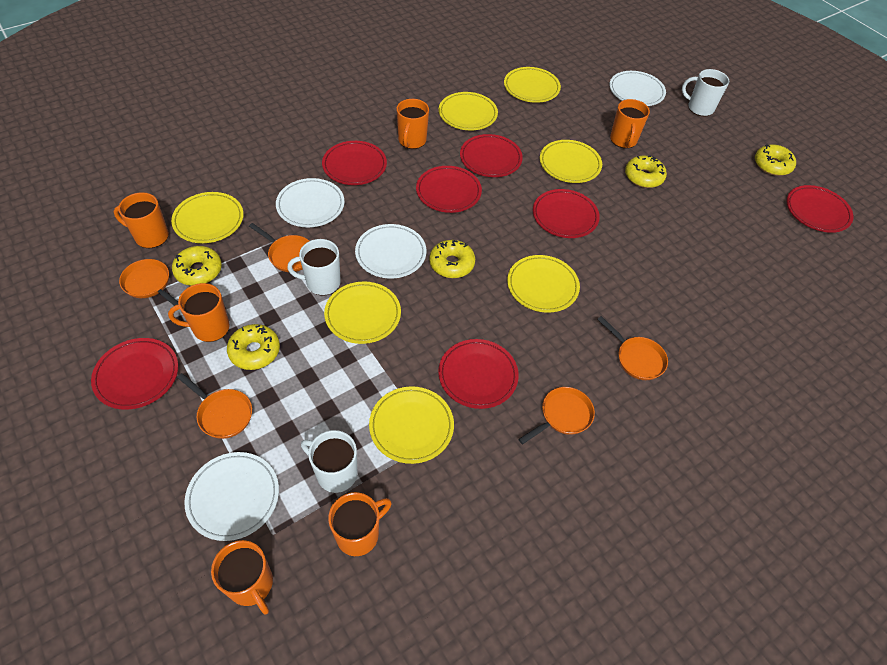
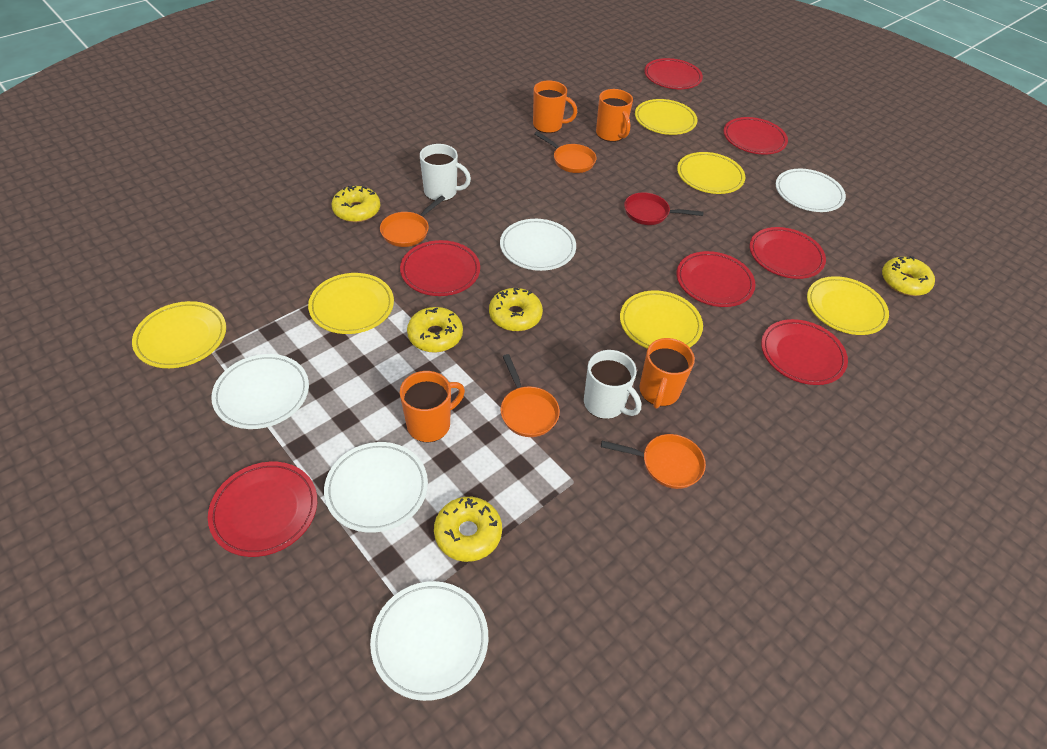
orange mug: [114,192,169,248] [168,283,230,342] [211,540,273,614] [328,492,392,556] [396,99,429,149] [610,99,650,148] = 6 -> [400,371,465,443] [533,81,577,133] [596,89,633,142] [639,338,695,409] = 4
orange pan: [119,259,178,306] [177,373,252,439] [249,223,309,272] [519,387,595,444] [597,316,668,380] = 5 -> [380,196,445,247] [500,354,560,437] [534,131,597,173] [601,434,706,489] = 4
red pan: none = 0 -> [624,192,703,225] = 1
white mug: [287,239,341,296] [301,430,357,493] [682,69,729,116] = 3 -> [420,144,471,202] [584,350,641,419] = 2
white plate: [184,452,279,541] [276,178,344,227] [355,224,426,278] [609,71,666,106] = 4 -> [211,354,309,429] [324,442,428,533] [370,581,488,701] [500,219,576,271] [776,169,846,212] = 5
yellow plate: [171,192,244,243] [324,282,401,344] [369,386,454,464] [439,92,498,130] [504,67,561,103] [507,255,580,313] [540,140,602,183] = 7 -> [132,301,226,368] [308,273,394,334] [620,290,703,349] [635,99,697,135] [677,152,745,194] [807,276,889,335] = 6

